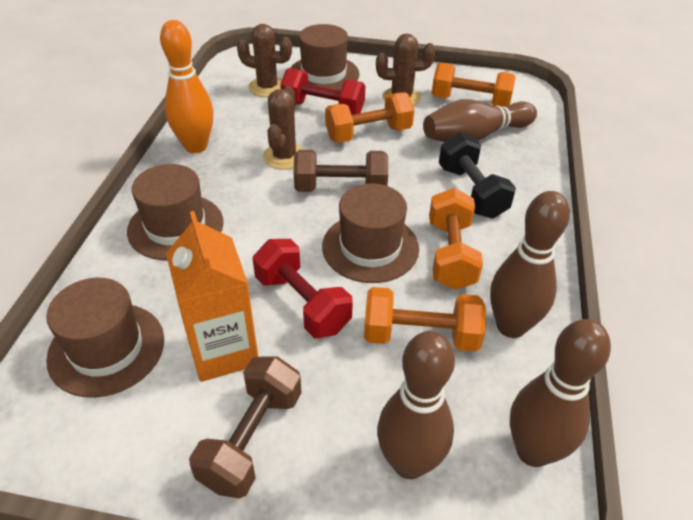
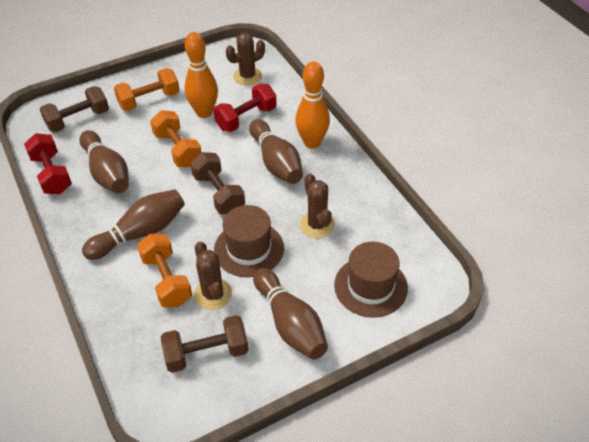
black dumbbell: [439,133,516,218] = 1 -> none = 0
brown dumbbell: [189,356,301,498] [294,150,388,192] = 2 -> [40,86,109,132] [161,315,248,373] [190,152,245,214] = 3
brown hat: [46,278,164,398] [127,164,224,260] [291,24,360,91] [322,184,419,283] = 4 -> [214,205,284,277] [334,241,408,318] = 2
orange bowling pin: [160,20,213,153] = 1 -> [185,32,218,118] [295,61,330,149] = 2
orange carton: [166,211,258,382] = 1 -> none = 0
orange dumbbell: [325,93,414,143] [364,287,486,352] [429,188,483,290] [432,63,516,107] = 4 -> [114,68,180,111] [137,234,192,308] [150,110,201,167] = 3

